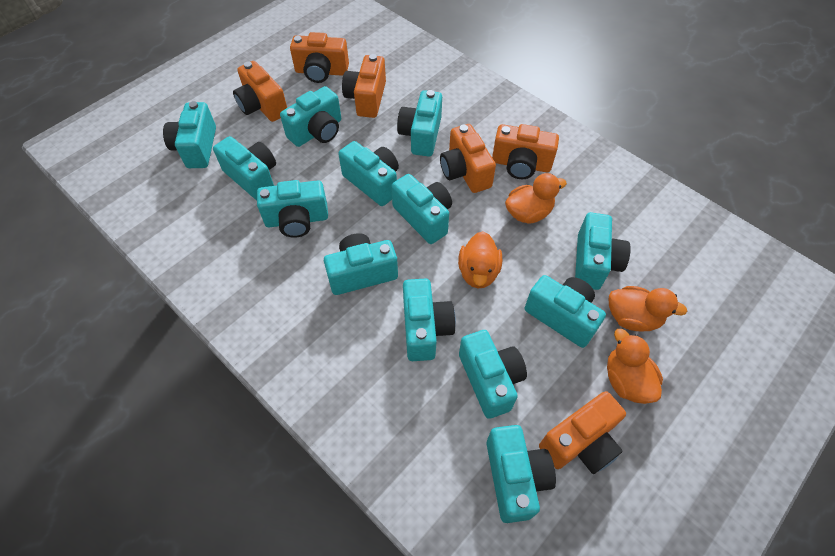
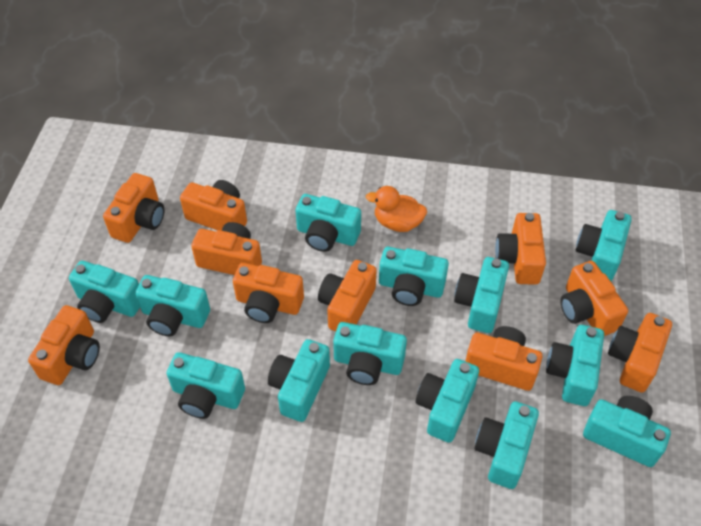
orange camera: [233,61,287,122] [290,32,349,83] [342,54,386,118] [440,124,496,193] [492,124,559,179] [539,391,626,474] = 6 -> [28,305,100,385] [103,173,164,243] [180,180,247,231] [191,222,262,275] [233,263,304,323] [318,260,377,331] [465,326,542,391] [495,213,546,285] [561,261,628,336] [608,313,672,393] = 10
orange duck: [458,231,502,288] [505,173,567,223] [607,329,663,404] [609,286,687,332] = 4 -> [366,186,427,232] = 1

